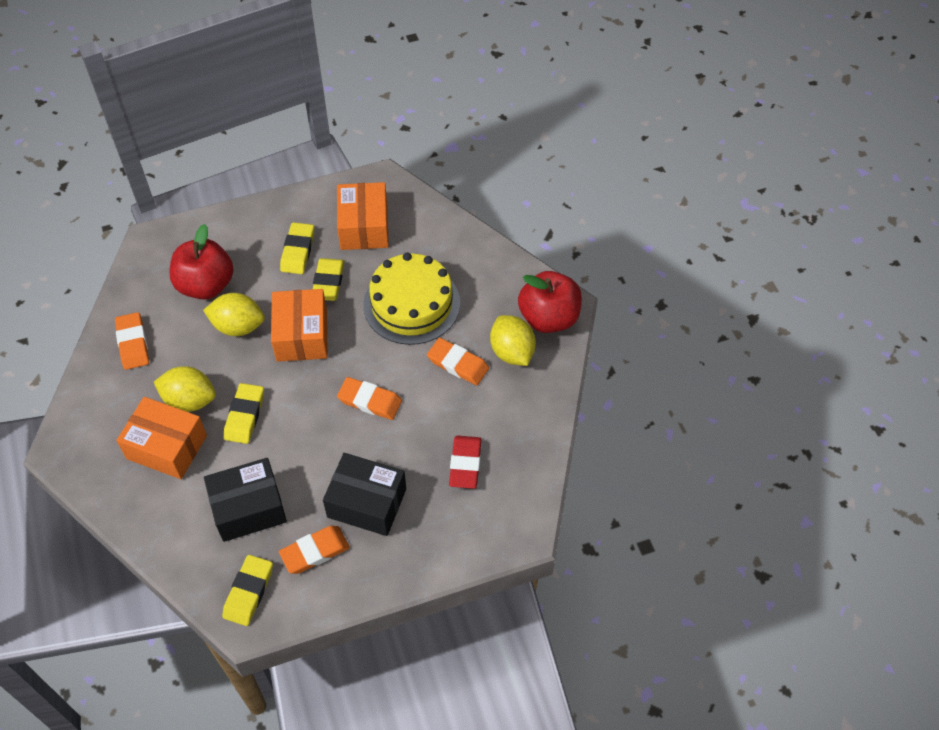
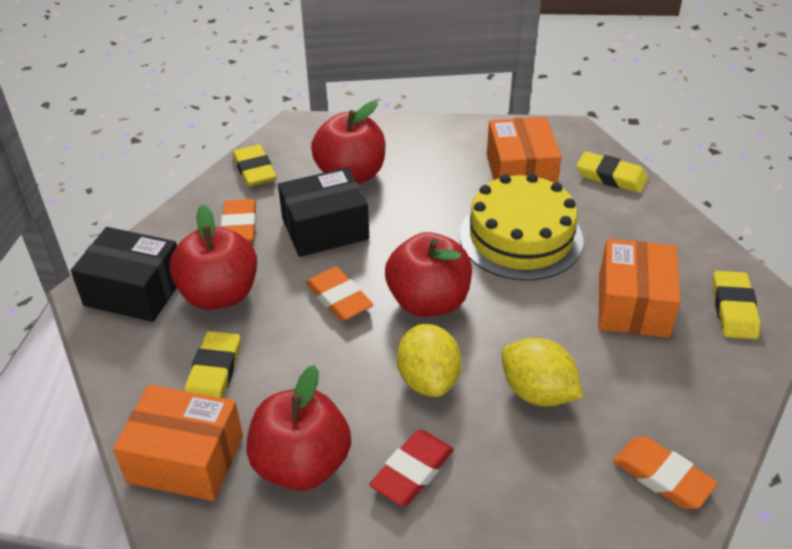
orange eraser: [115,312,149,370] [279,526,350,574] [337,377,402,420] [427,338,489,385] = 4 -> [221,199,256,243] [306,267,373,321] [613,436,718,509] = 3
red apple: [169,224,234,300] [518,271,582,333] = 2 -> [169,204,257,310] [246,365,351,491] [311,101,385,184] [385,232,472,317] = 4
yellow lemon: [154,366,216,412] [203,293,265,336] [490,315,536,366] = 3 -> [397,324,462,397] [502,338,583,407] = 2

